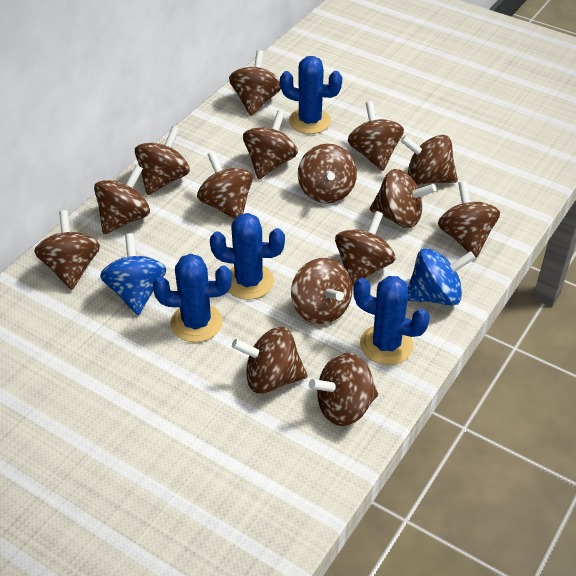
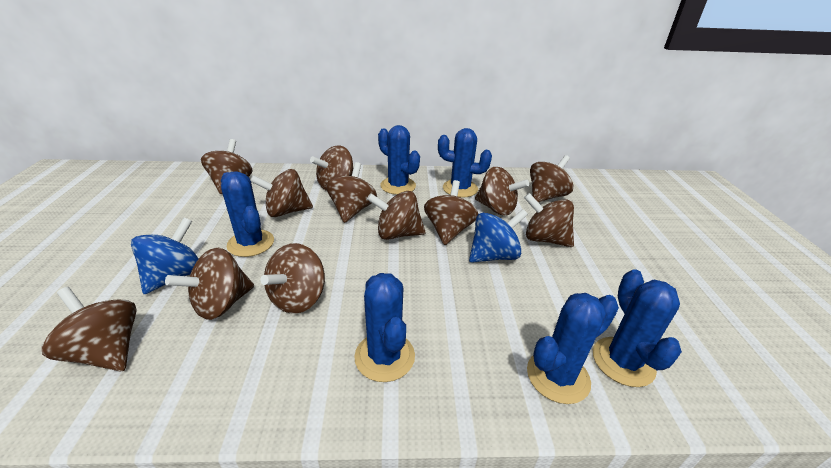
blue cactus: [153,254,232,342] [210,213,285,300] [280,56,342,134] [353,276,430,365] = 4 -> [221,171,274,257] [354,273,415,382] [378,125,420,195] [438,128,492,197] [527,293,619,404] [593,269,682,387] = 6
brown spinning top: [34,210,100,290] [94,165,150,234] [135,126,190,195] [197,151,253,219] [229,50,281,116] [232,327,308,393] [243,110,298,179] [291,258,352,324] [298,144,357,203] [309,353,378,426] [335,211,396,286] [348,101,404,171] [370,169,437,228] [400,135,458,185] [438,181,500,258] = 15 -> [42,287,137,371] [165,248,254,320] [201,139,252,194] [250,169,313,217] [260,243,325,314] [310,146,353,191] [326,162,377,223] [367,191,425,240] [424,180,478,245] [475,167,529,216] [524,193,574,247] [530,155,573,202] = 12

